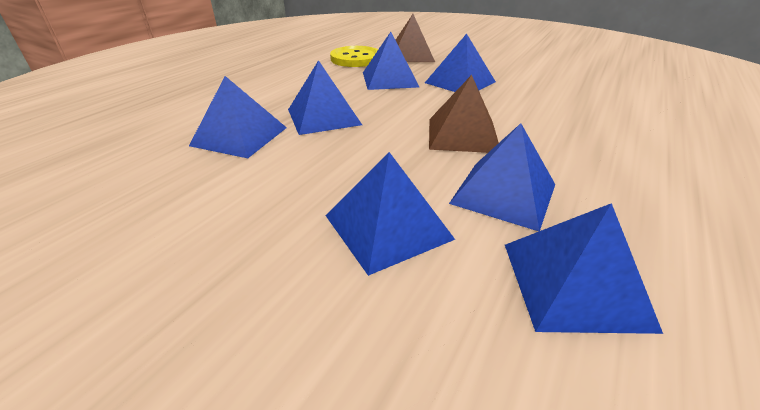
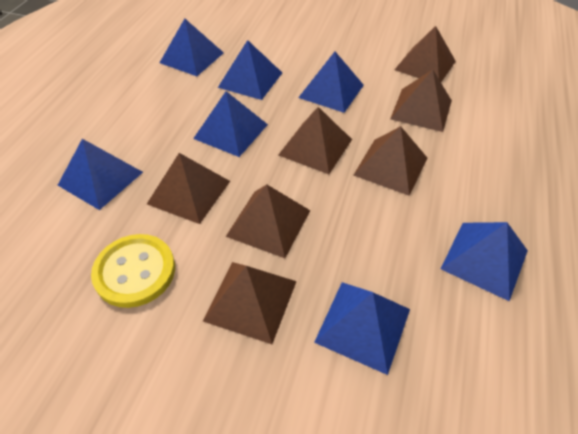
brown pyramid: [396,14,435,62] [429,75,499,153] = 2 -> [147,153,230,224] [203,262,297,344] [226,184,310,258] [278,107,352,174] [354,126,427,196] [390,69,452,132] [394,26,456,82] = 7

